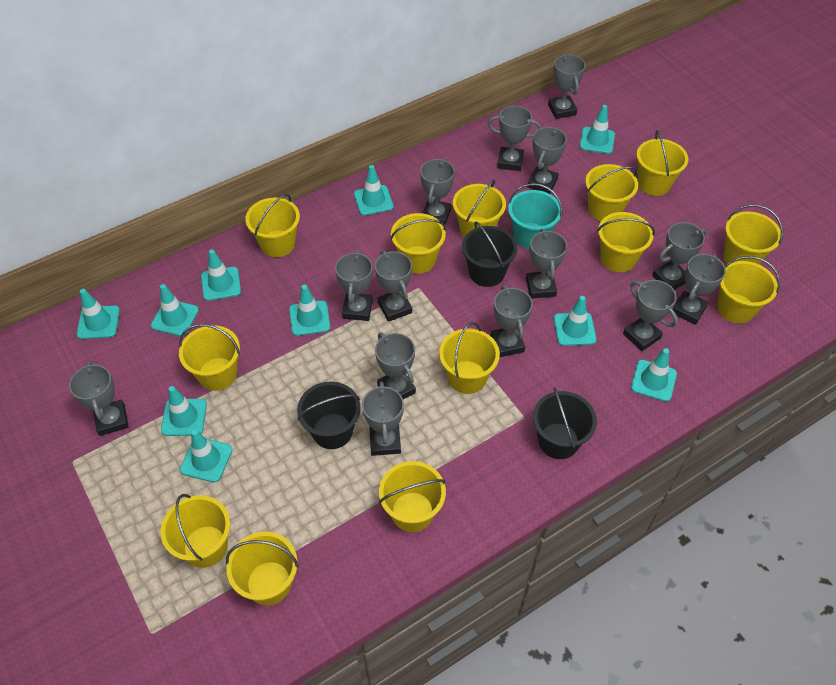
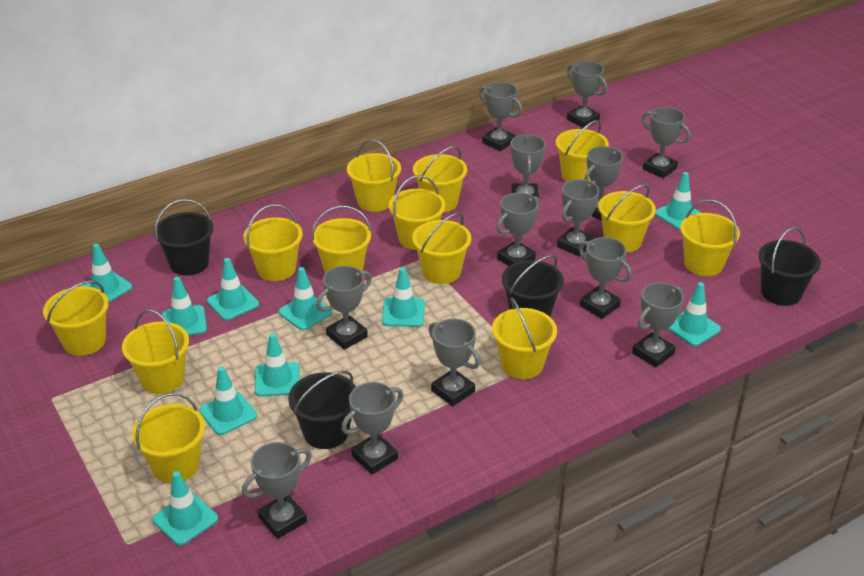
black bucket: [297,382,361,449] [462,221,517,287] [533,387,597,459] = 3 -> [154,199,214,276] [288,371,356,449] [502,255,564,317] [758,227,821,306] = 4
grey trophy: [69,361,129,436] [335,250,373,321] [362,381,404,456] [375,250,412,322] [375,333,416,399] [420,158,455,225] [488,106,542,171] [491,285,533,357] [526,229,567,299] [528,127,567,194] [548,54,586,119] [623,280,678,351] [652,222,707,290] [673,254,726,325] = 14 -> [242,442,312,539] [316,266,372,350] [341,382,403,474] [429,319,480,406] [479,82,523,151] [496,193,540,266] [510,134,546,198] [557,179,599,256] [567,61,607,128] [579,237,632,319] [584,146,623,221] [632,282,684,368] [642,107,690,178] = 13
turquoise bucket: [508,183,563,249] = 1 -> none = 0

